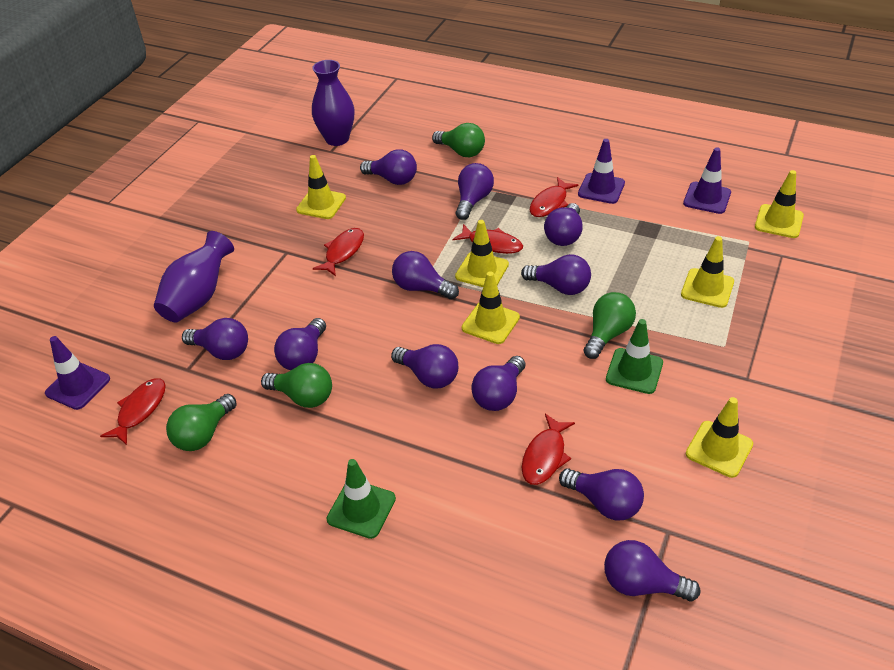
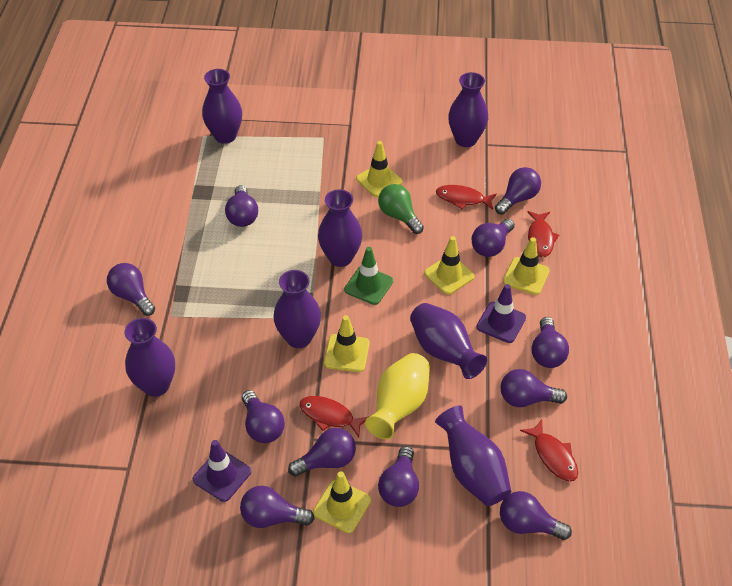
green light bulb: [166,394,237,451] [261,363,332,408] [432,123,485,157] [583,292,636,359] = 4 -> [378,184,424,234] = 1
green traffic cone: [327,459,396,539] [606,319,663,394] = 2 -> [344,247,393,305] = 1
purple traffic cone: [45,336,110,410] [578,139,625,204] [683,147,731,214] = 3 -> [193,440,251,502] [476,284,526,343] = 2
purple vase: [154,231,234,323] [312,60,354,146] = 2 -> [124,318,175,397] [202,69,242,144] [273,270,321,348] [318,189,362,267] [410,303,487,379] [435,406,511,506] [448,72,488,147] = 7
red fish: [100,378,166,445] [313,228,364,276] [453,224,523,254] [522,414,575,485] [530,177,578,217] = 5 -> [299,396,370,437] [436,185,497,210] [520,420,578,482] [528,211,559,257] = 4
yellow traffic cone: [296,155,346,219] [455,220,509,287] [462,271,520,344] [681,236,734,308] [686,397,753,478] [755,170,804,238] = 6 -> [313,471,371,533] [324,315,369,372] [356,141,402,197] [424,236,475,295] [503,237,549,295] = 5
yellow vase: none = 0 -> [365,353,430,439] = 1

